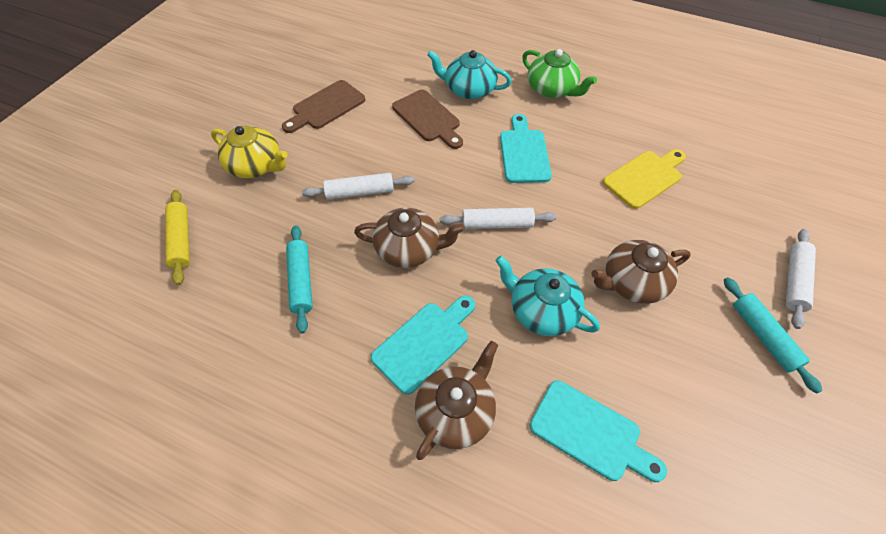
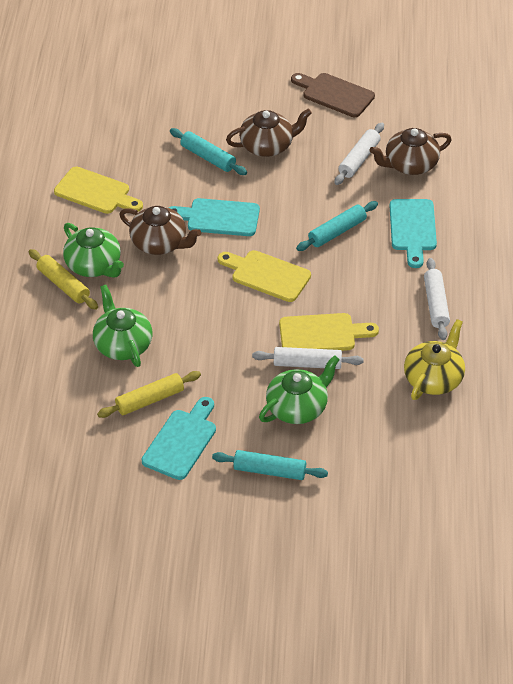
brown cutting board: [282,80,365,133] [392,90,463,149] = 2 -> [291,73,375,117] = 1
green teapot: [522,49,597,98] = 1 -> [63,223,124,278] [93,285,153,367] [259,355,340,424] = 3
turquoise rolling pin: [286,225,313,333] [724,277,822,393] = 2 -> [170,128,247,175] [212,450,328,480] [296,201,378,251] = 3
turquoise teapot: [427,50,512,99] [495,256,600,336] = 2 -> none = 0
yellow cutting board: [603,149,686,209] = 1 -> [54,167,143,214] [218,250,311,302] [279,313,379,351] = 3
yellow rolling pin: [165,190,190,285] = 1 -> [29,249,98,310] [97,371,201,418] = 2

